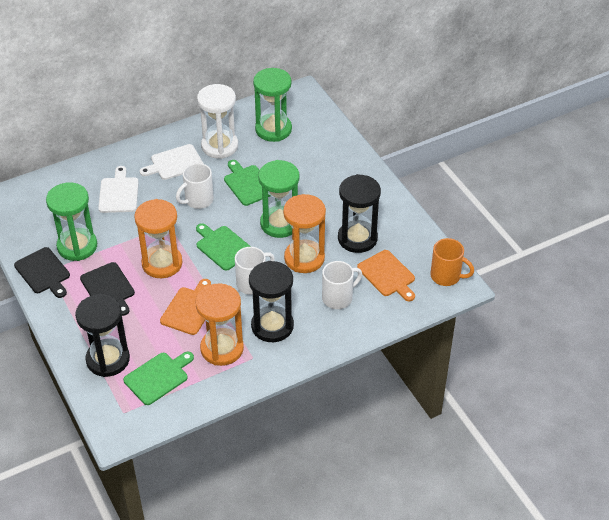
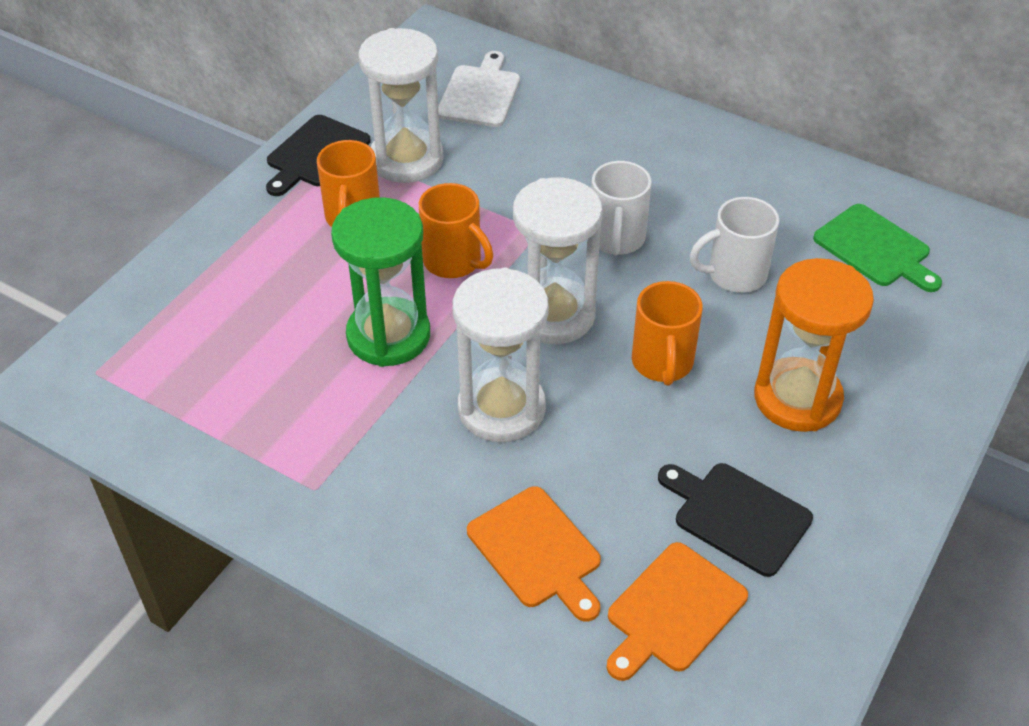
black hourglass: [75,294,130,377] [249,261,294,342] [338,174,381,253] = 3 -> none = 0
green cutting board: [123,352,194,405] [196,223,251,271] [224,160,270,206] = 3 -> [813,204,942,292] = 1
green hourglass: [46,182,97,261] [253,68,292,142] [258,160,299,238] = 3 -> [331,197,430,367] = 1
orange hourglass: [134,199,182,278] [195,283,244,366] [283,194,326,273] = 3 -> [754,258,874,432] = 1
orange mug: [430,238,474,286] = 1 -> [317,140,380,227] [419,183,493,278] [632,281,703,386] = 3
white cutting board: [98,166,139,213] [140,144,204,180] = 2 -> [438,51,520,127] = 1
white hourglass: [197,84,238,159] = 1 -> [358,28,444,183] [453,268,549,442] [513,177,603,344] = 3
white mug: [176,163,214,209] [235,247,275,295] [322,261,362,309] = 3 -> [591,161,652,255] [690,197,779,293] = 2

